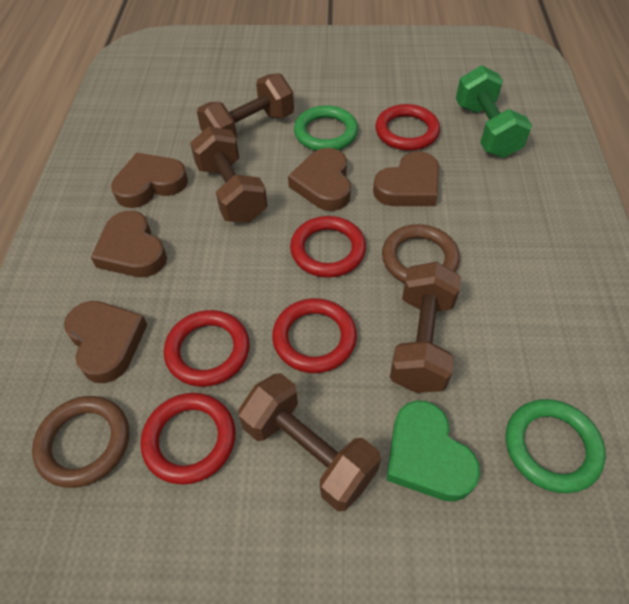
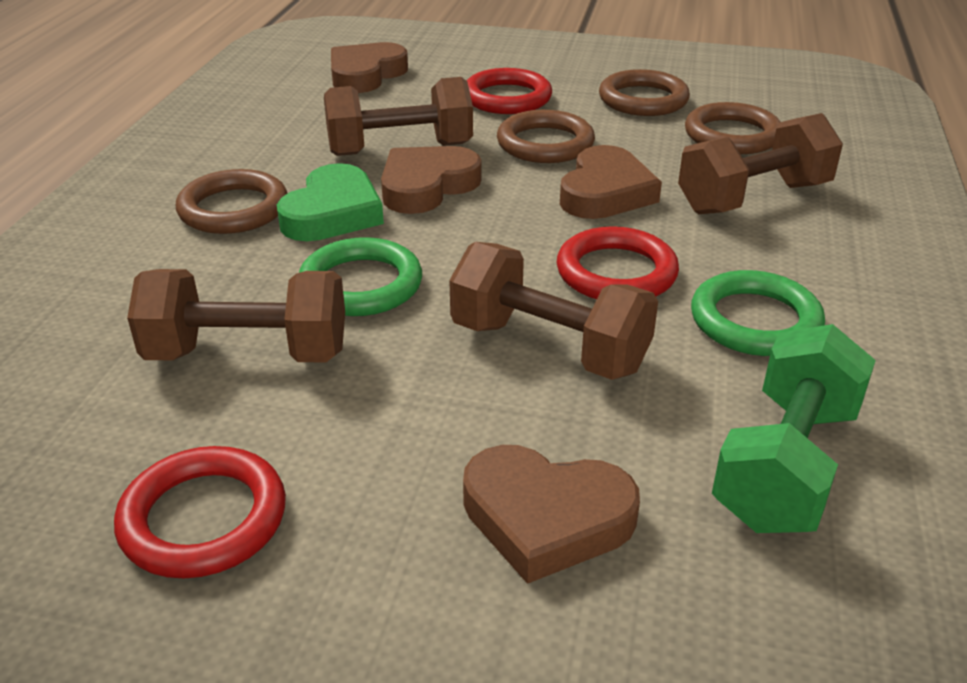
brown heart: [64,301,147,383] [91,211,167,277] [111,152,188,208] [288,148,351,211] [373,151,439,206] = 5 -> [331,42,408,93] [381,146,482,214] [463,445,640,584] [560,145,662,219] = 4
brown ring: [32,396,129,488] [382,224,460,283] = 2 -> [176,169,288,234] [497,110,595,163] [599,69,690,116] [685,102,780,154] = 4
red ring: [141,393,235,485] [164,310,250,387] [272,298,357,373] [290,216,366,278] [375,104,440,151] = 5 -> [114,446,286,579] [466,68,552,114] [556,226,679,299] = 3

